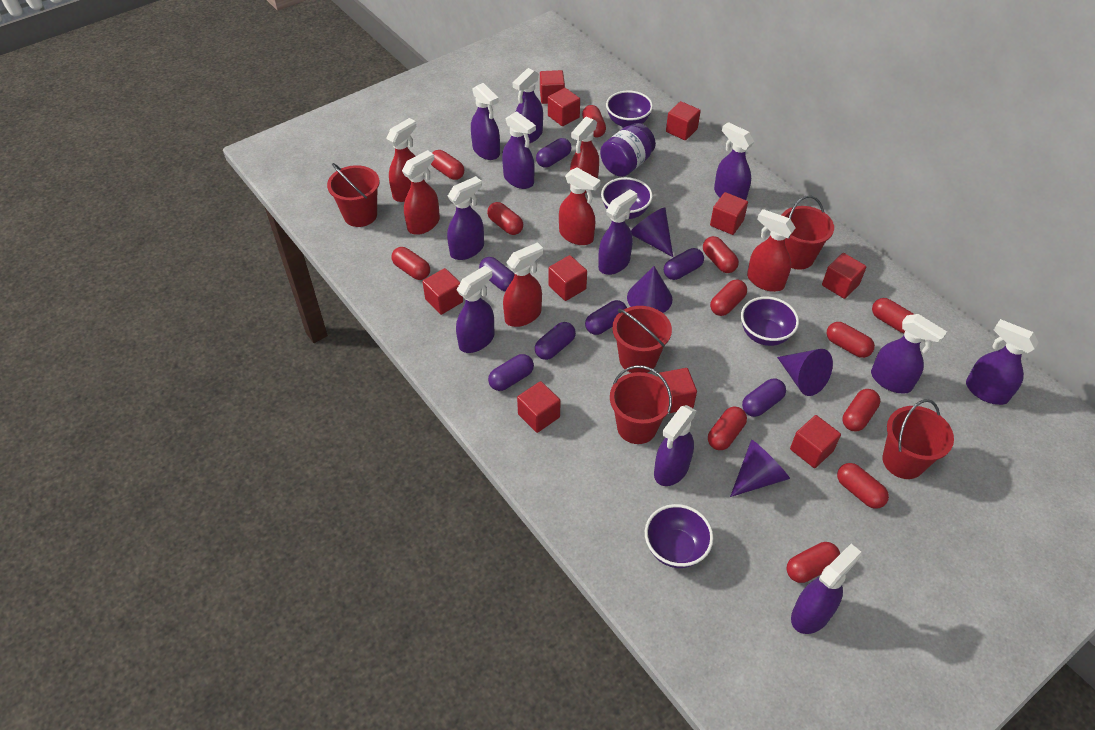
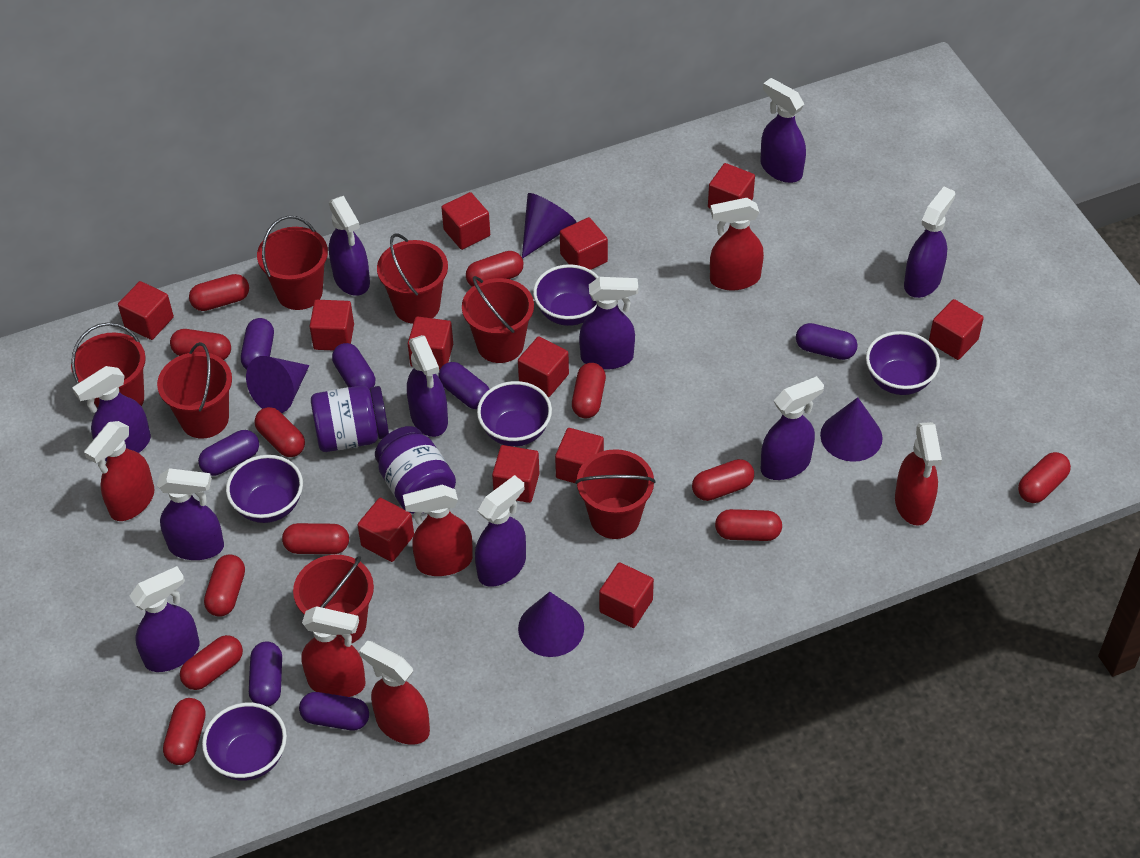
purple bowl: [601,177,653,219] [606,91,653,128] [645,504,714,568] [741,297,799,346] = 4 -> [202,703,287,781] [226,455,303,523] [477,381,552,447] [533,264,599,326] [866,331,940,395] = 5
purple jar: [600,123,656,177] = 1 -> [311,385,389,452] [375,426,456,514] = 2
purple spray bottle: [447,176,484,260] [456,266,494,353] [471,83,500,160] [502,111,536,189] [513,68,543,144] [598,189,637,275] [654,405,696,486] [714,122,754,200] [791,544,862,634] [871,314,947,394] [966,319,1039,405] = 11 -> [72,366,151,462] [130,566,200,672] [157,468,224,560] [329,196,370,296] [407,335,448,437] [475,475,526,587] [579,277,638,370] [760,78,806,183] [761,376,824,480] [904,187,955,298] = 10
red bucket: [327,163,380,227] [610,365,673,444] [612,306,672,373] [782,196,834,270] [882,399,954,479] = 5 -> [71,322,146,408] [157,342,232,439] [257,216,328,310] [293,555,374,643] [377,234,448,324] [462,276,534,363] [575,449,656,539] = 7
red cube: [423,268,463,315] [517,381,560,433] [540,70,565,104] [548,88,580,126] [549,255,587,301] [660,368,697,413] [666,101,701,140] [710,192,748,235] [790,415,841,468] [822,253,866,299] = 10 -> [118,281,174,340] [309,300,354,351] [357,498,414,562] [408,317,453,370] [441,192,490,250] [492,445,540,503] [518,336,569,397] [555,428,604,483] [560,217,608,270] [599,562,654,628] [708,163,755,208] [929,299,984,360] = 12

